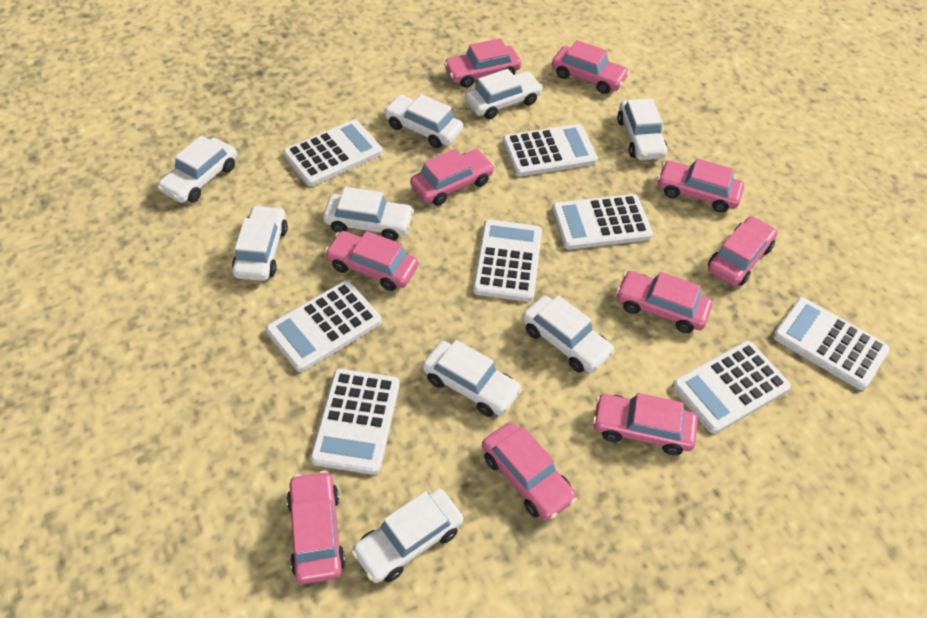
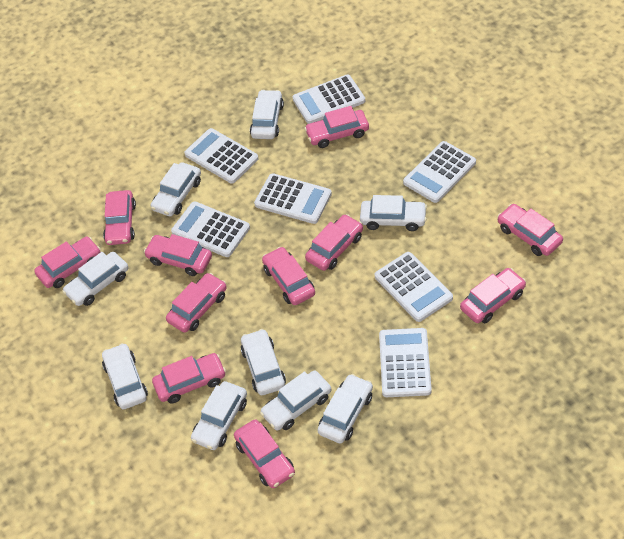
pink car: [287,471,345,584] [325,231,418,291] [410,149,494,206] [444,38,521,88] [482,422,577,521] [552,40,629,94] [593,393,698,455] [616,271,712,333] [657,158,744,213] [708,216,778,286] = 10 -> [34,237,101,288] [103,190,136,245] [144,234,212,276] [152,353,226,404] [166,273,227,333] [234,419,295,488] [262,247,315,305] [304,106,369,148] [305,214,363,271] [460,268,526,323] [497,204,563,256] = 11
white calculator: [266,281,381,372] [283,120,382,186] [310,369,400,475] [473,220,542,302] [503,124,598,177] [552,194,653,250] [672,341,791,434] [773,297,890,390] = 8 -> [171,202,250,257] [184,128,259,184] [254,173,332,224] [292,75,365,124] [375,252,453,322] [379,328,432,397] [403,141,476,203] = 7

